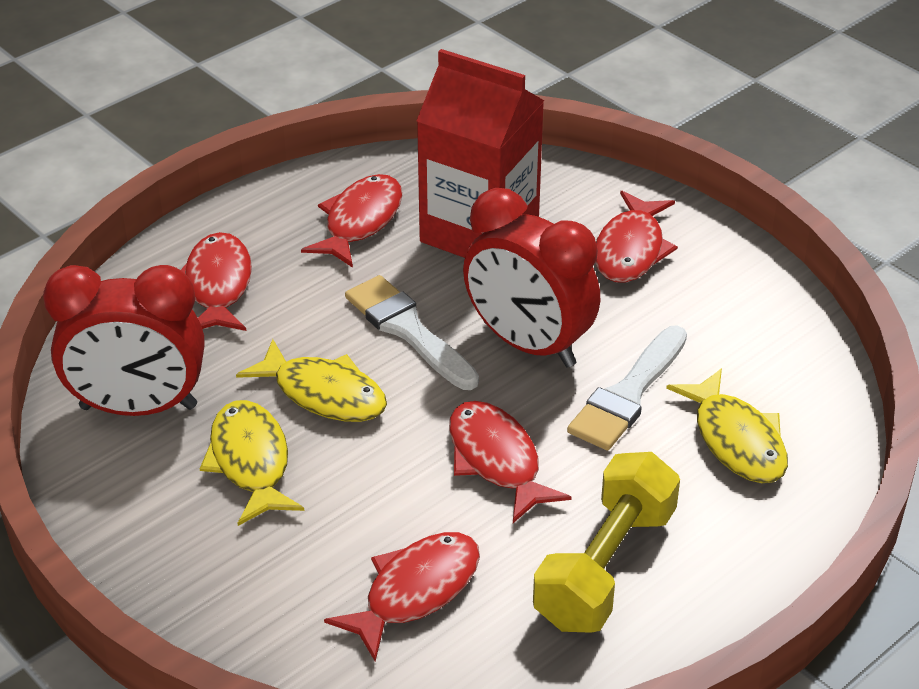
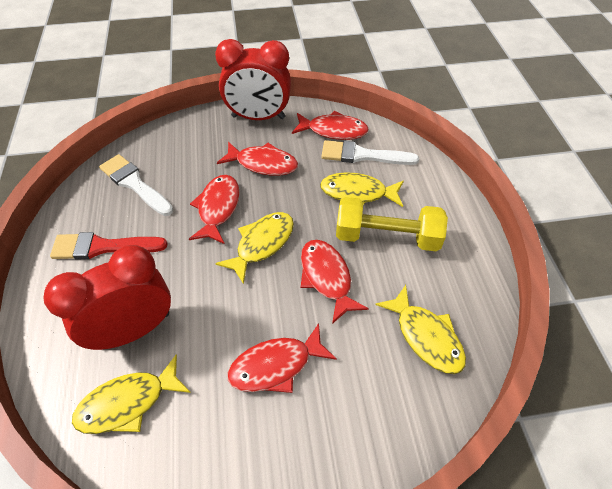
red brush: none = 0 -> [50,232,168,260] = 1
red carton: [417,49,544,258] = 1 -> none = 0
yellow fish: [200,400,304,526] [236,339,387,422] [666,368,788,483] = 3 -> [72,355,191,434] [215,212,294,284] [320,172,404,207] [375,285,466,374] = 4

